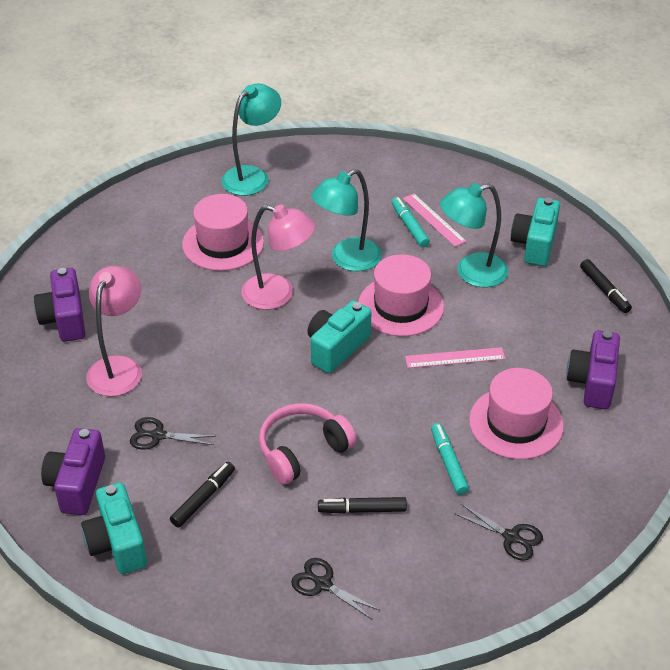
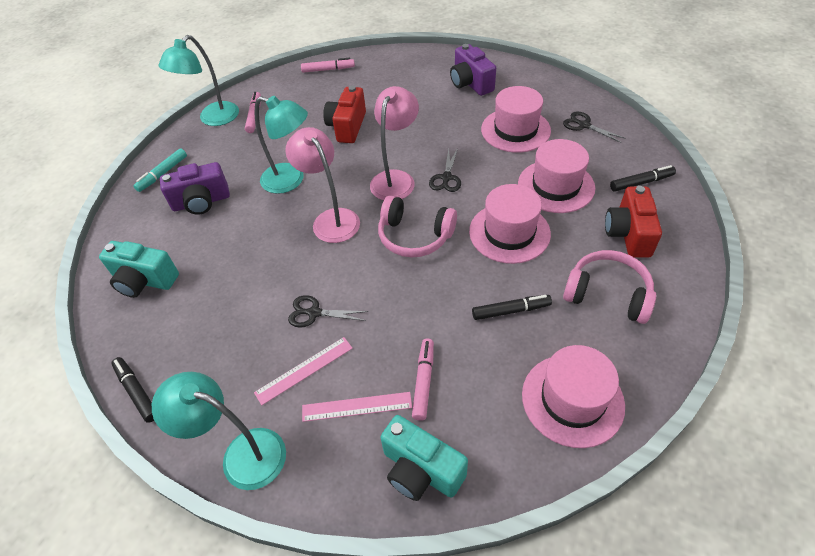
pink hat: [182,194,264,271] [358,254,444,336] [469,368,564,459] = 3 -> [469,184,551,264] [481,86,551,153] [518,139,595,213] [522,345,625,448] = 4
pink headphones: [259,403,357,485] = 1 -> [378,195,457,257] [563,250,656,324] = 2
pink marker: none = 0 -> [245,92,261,133] [301,58,355,73] [412,339,434,421] = 3
purple camera: [34,268,86,342] [41,428,105,515] [567,330,620,409] = 3 -> [160,162,230,215] [450,44,496,96] = 2
red camera: none = 0 -> [323,86,366,143] [605,186,662,258] = 2
turquoise camera: [81,482,147,574] [307,300,371,373] [511,198,560,266] = 3 -> [99,241,179,298] [380,415,468,501] = 2
turquoise marker: [392,197,430,247] [431,423,469,495] = 2 -> [133,148,187,192] = 1

